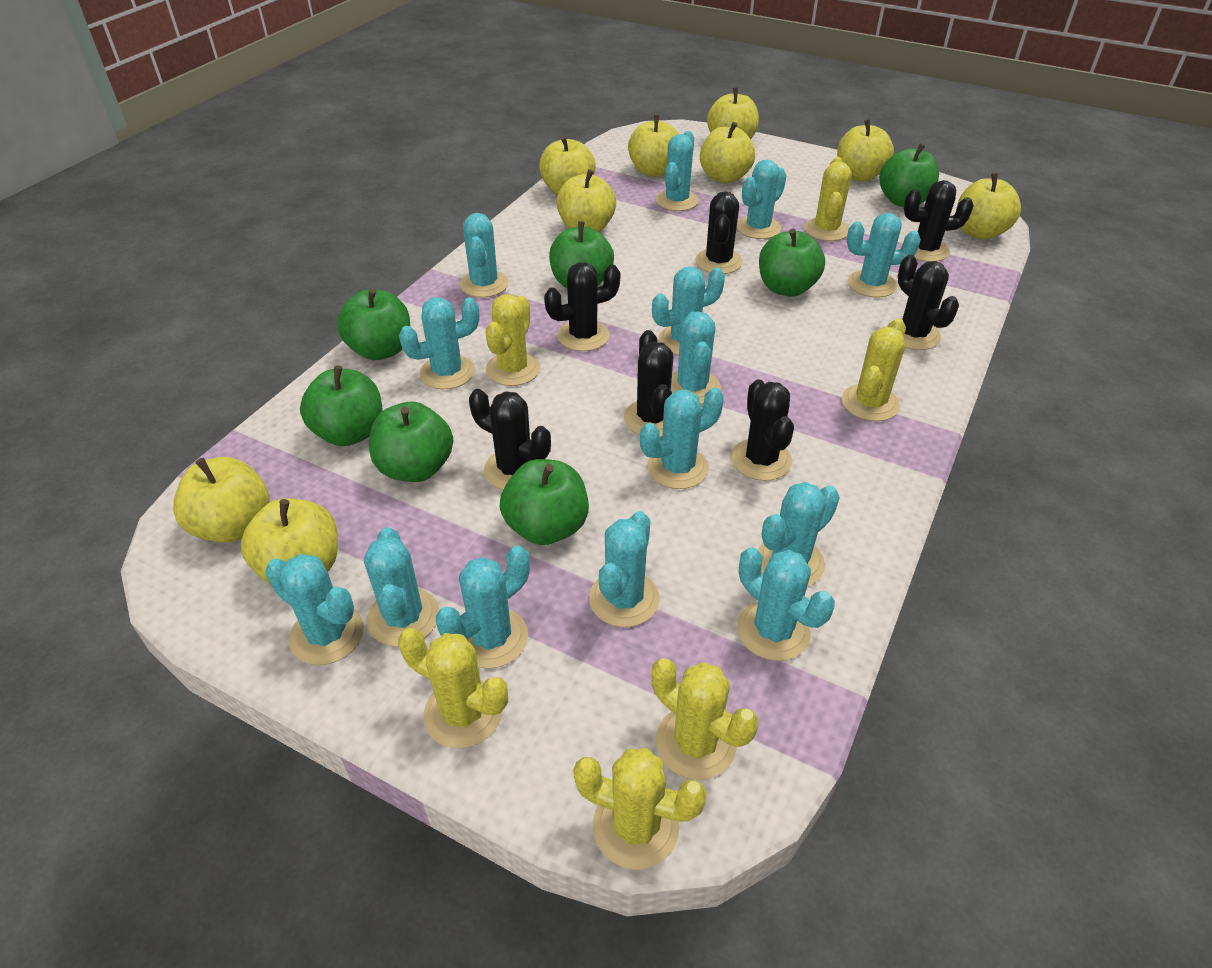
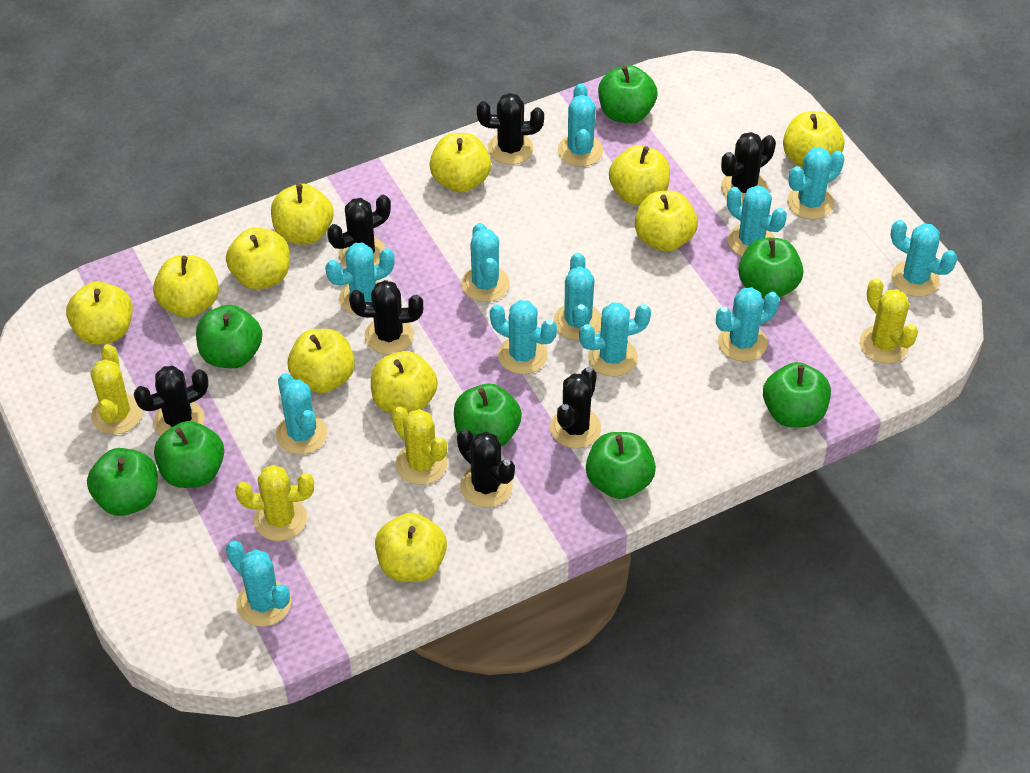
green apple: [300,366,383,446] [337,288,410,360] [369,402,453,482] [500,459,589,545] [549,221,614,288] [759,228,825,297] [879,143,939,207] = 7 -> [87,448,158,516] [154,421,224,488] [196,305,262,368] [454,384,522,447] [586,432,656,499] [598,65,657,124] [738,238,803,299] [763,362,831,427] = 8
turquoise cactus: [265,554,364,665] [364,527,439,647] [399,297,479,389] [436,546,530,669] [460,213,509,298] [589,511,660,627] [640,388,724,489] [652,267,725,355] [656,131,699,211] [671,311,721,404] [737,159,787,239] [737,547,835,661] [758,482,840,587] [847,213,921,298] = 14 -> [226,541,291,627] [276,373,327,454] [325,243,395,316] [461,223,510,302] [490,300,557,374] [554,253,602,341] [558,83,603,167] [579,302,651,377] [716,287,779,361] [727,185,787,256] [787,147,844,219] [891,220,957,297] = 12
yellow apple: [173,457,269,543] [241,498,338,584] [539,136,596,195] [556,169,616,232] [628,115,679,177] [700,122,755,183] [707,88,759,139] [837,119,894,181] [956,173,1021,240] = 9 -> [66,281,133,345] [153,255,219,318] [226,227,290,290] [271,184,334,245] [287,329,355,393] [371,351,438,414] [375,513,447,582] [430,133,491,192] [609,145,670,205] [635,191,698,252] [783,111,844,168] = 11
yellow cactus: [398,628,508,749] [486,294,540,386] [573,748,707,870] [651,658,758,780] [804,157,852,241] [842,318,906,421] = 6 -> [91,344,143,435] [235,465,314,541] [392,407,447,485] [860,278,918,363] = 4

